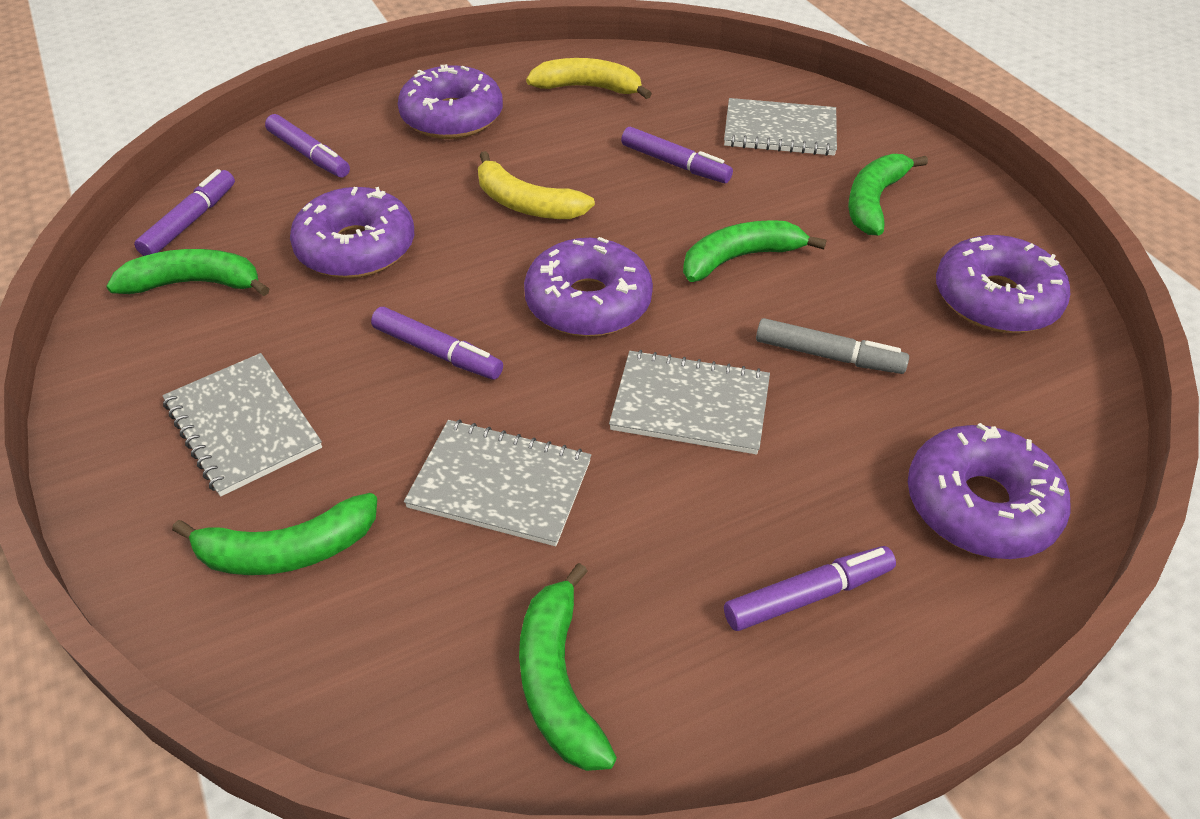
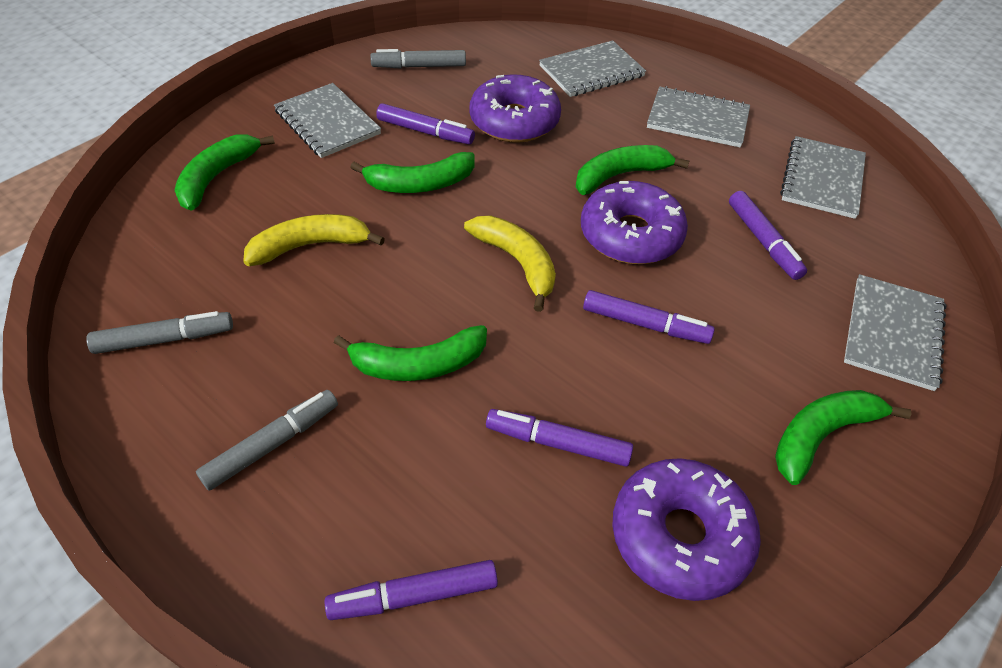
grey marker: [756,318,909,374] = 1 -> [86,311,233,354] [196,390,338,491] [370,49,466,69] = 3
grey notebook: [162,353,322,497] [404,420,591,546] [609,350,770,455] [724,98,837,156] = 4 -> [274,83,381,158] [539,40,646,97] [647,86,750,148] [780,136,866,219] [844,274,947,391] = 5
purple donut: [290,187,414,278] [398,64,503,139] [524,237,653,337] [908,423,1070,559] [936,235,1070,333] = 5 -> [469,74,561,143] [581,181,688,264] [612,458,761,601] = 3

